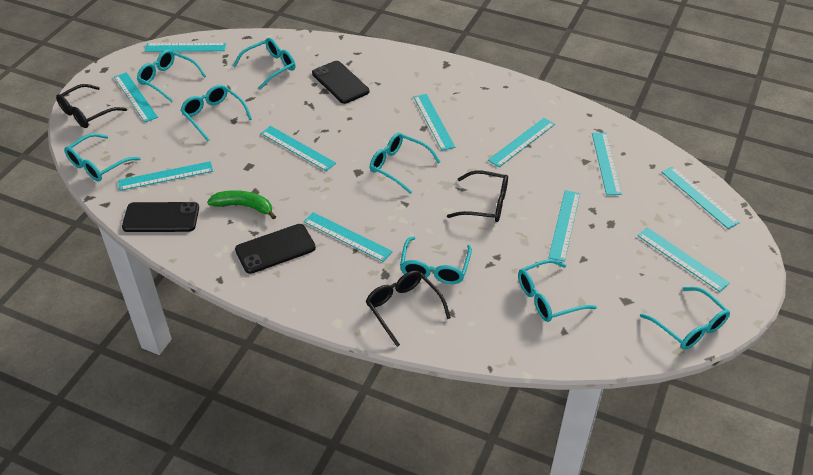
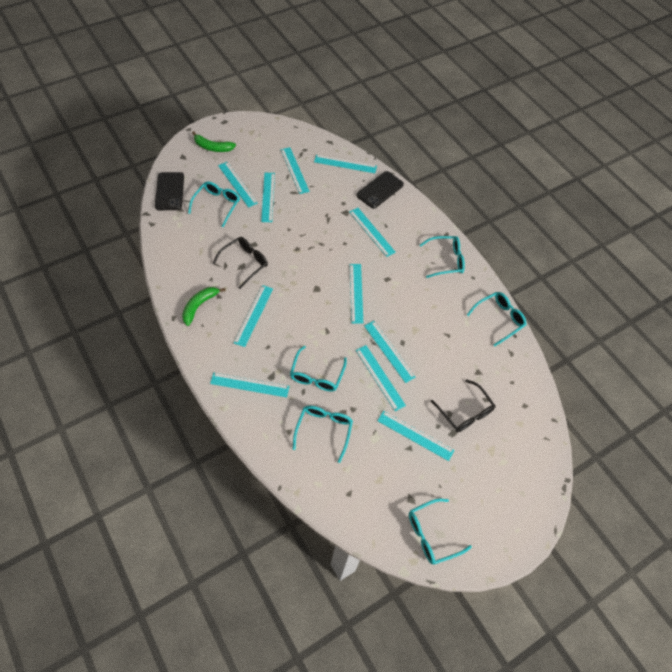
black glasses: [56,84,127,128] [366,270,451,347] [447,170,508,222] = 3 -> [213,237,268,289] [430,379,495,432] = 2
black phone: [122,202,199,232] [235,224,316,274] [312,61,369,104] = 3 -> [155,172,184,210] [356,171,404,209] = 2
green banana: [207,190,276,219] = 1 -> [182,287,226,326] [192,131,236,152] = 2
turquoise glasses: [64,133,140,181] [137,50,206,102] [180,85,252,142] [233,38,295,90] [370,133,440,194] [400,236,472,284] [518,259,597,322] [640,287,730,350] = 8 -> [188,181,240,227] [290,346,347,392] [293,406,353,463] [409,499,472,565] [420,236,465,278] [467,292,526,346] = 6

